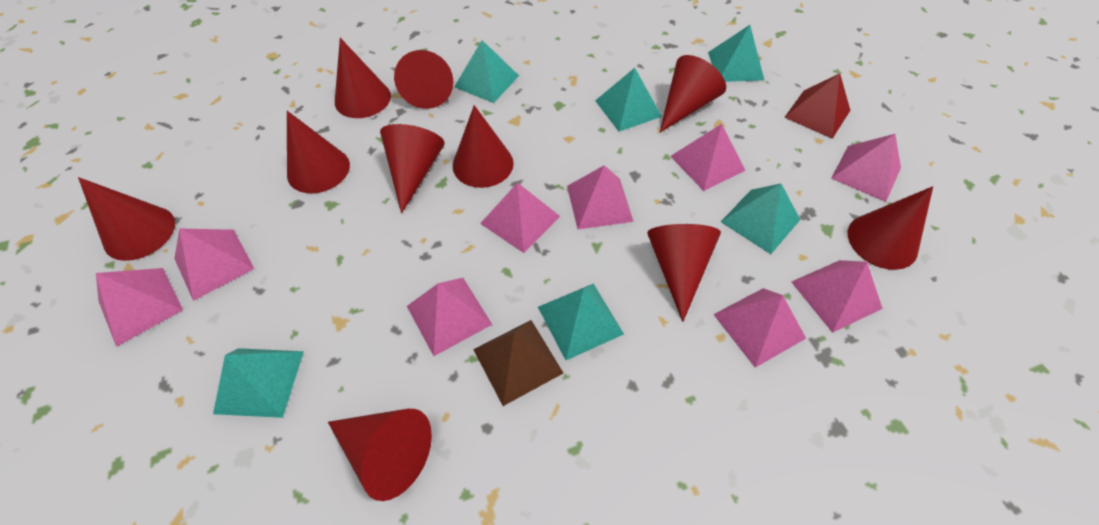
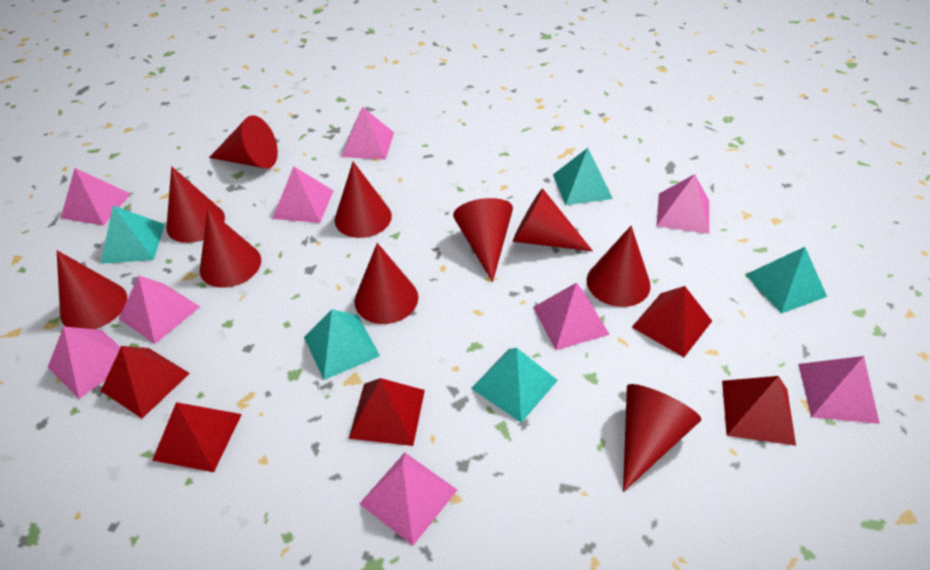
brown pyramid: [473,320,563,406] = 1 -> none = 0
red pyramid: [784,73,850,139] = 1 -> [101,346,190,418] [152,402,242,472] [349,378,425,446] [632,286,712,357] [722,376,796,446] = 5
turquoise pyramid: [213,348,304,418] [454,40,519,103] [538,283,624,360] [595,68,662,132] [708,25,764,82] [721,183,800,254] = 6 -> [101,206,165,264] [304,309,380,380] [471,348,558,423] [553,148,613,205] [745,247,827,314] = 5

